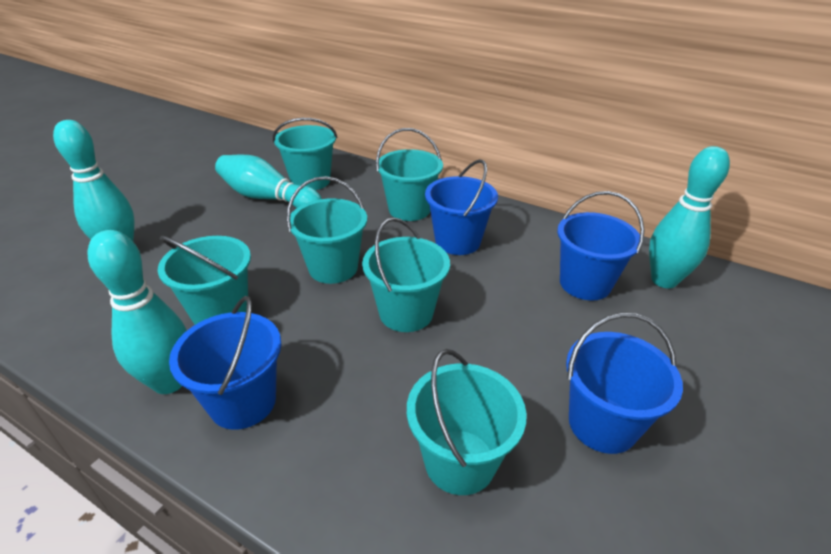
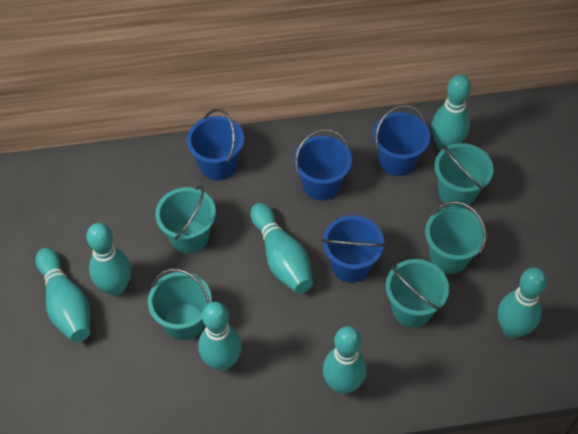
turquoise bowling pin: [53,120,135,241] [87,230,187,394] [215,155,322,208] [649,146,730,288] = 4 -> [35,248,90,342] [86,223,131,296] [198,302,242,371] [250,203,313,293] [323,326,366,394] [431,74,471,151] [498,267,547,338] = 7
turquoise bucket: [158,236,251,325] [273,118,337,190] [287,176,367,284] [362,217,450,332] [376,128,443,221] [407,349,527,495] = 6 -> [148,268,212,340] [155,186,216,254] [386,259,449,327] [425,201,487,274] [434,143,493,208] = 5

